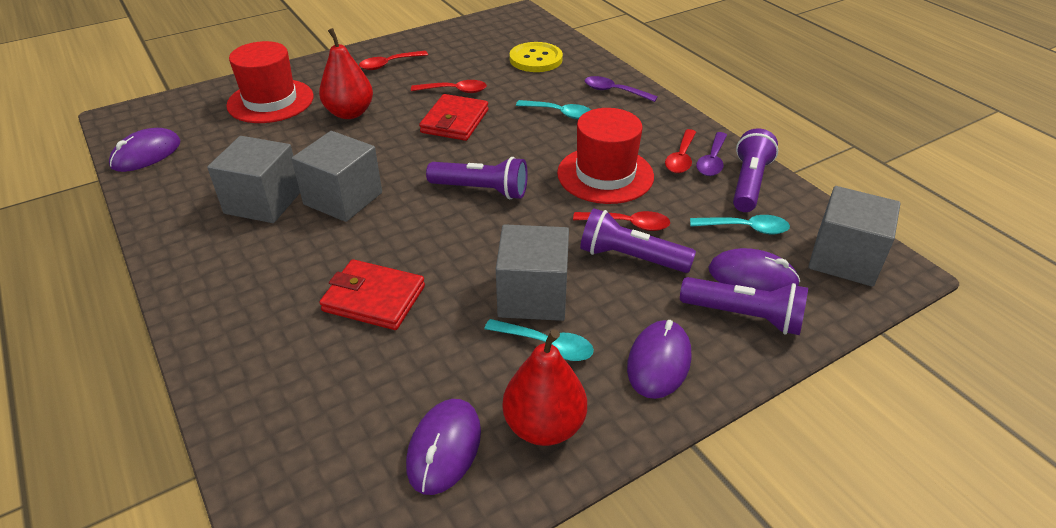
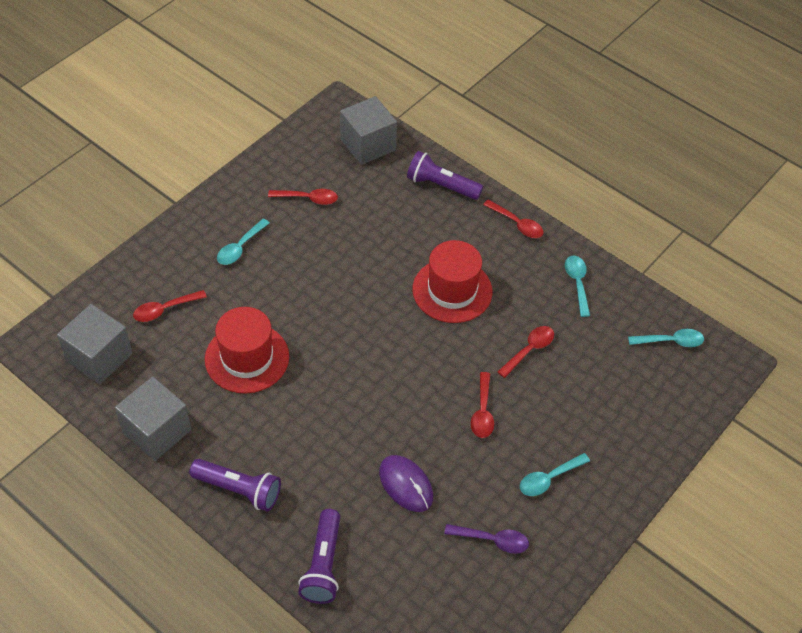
grey cube: [207,136,300,223] [292,131,382,222] [496,224,569,321] [808,186,901,287] = 4 -> [57,304,133,384] [115,376,191,461] [340,96,397,165] = 3
purple flashlight: [426,157,528,200] [580,208,696,273] [680,277,808,335] [733,128,778,212] = 4 -> [189,459,281,512] [298,509,340,604] [407,151,483,200] = 3
purple mouse: [109,128,180,172] [406,399,481,495] [627,320,691,399] [709,248,800,292] = 4 -> [379,455,433,512] = 1
purple spoon: [585,76,658,102] [696,132,727,176] = 2 -> [444,524,529,554] = 1
red pear: [319,28,373,119] [503,330,587,446] = 2 -> none = 0
red spoon: [359,51,428,70] [411,80,487,93] [573,211,670,231] [665,129,696,173] = 4 -> [133,290,207,322] [268,189,338,205] [471,372,494,438] [483,200,543,238] [497,326,554,378] = 5
red wallet: [319,259,425,330] [419,94,488,141] = 2 -> none = 0
turquoise spoon: [484,319,594,361] [516,100,591,119] [690,215,790,234] = 3 -> [217,219,269,265] [520,453,590,496] [565,256,590,317] [628,329,704,347] = 4
yellow button: [509,42,563,72] = 1 -> none = 0

